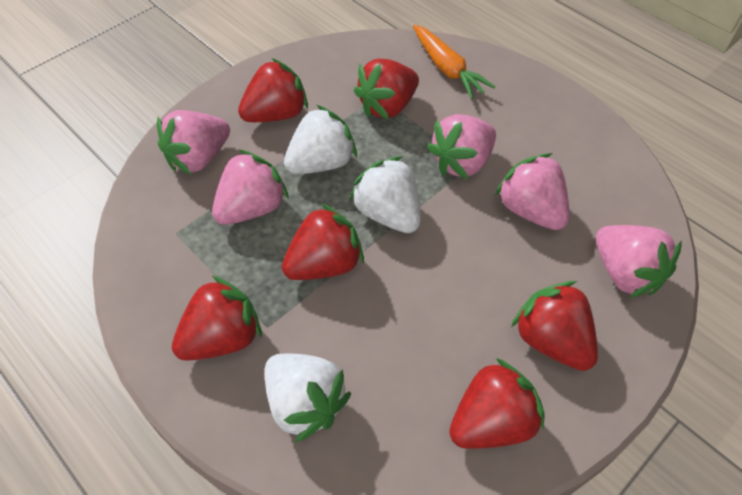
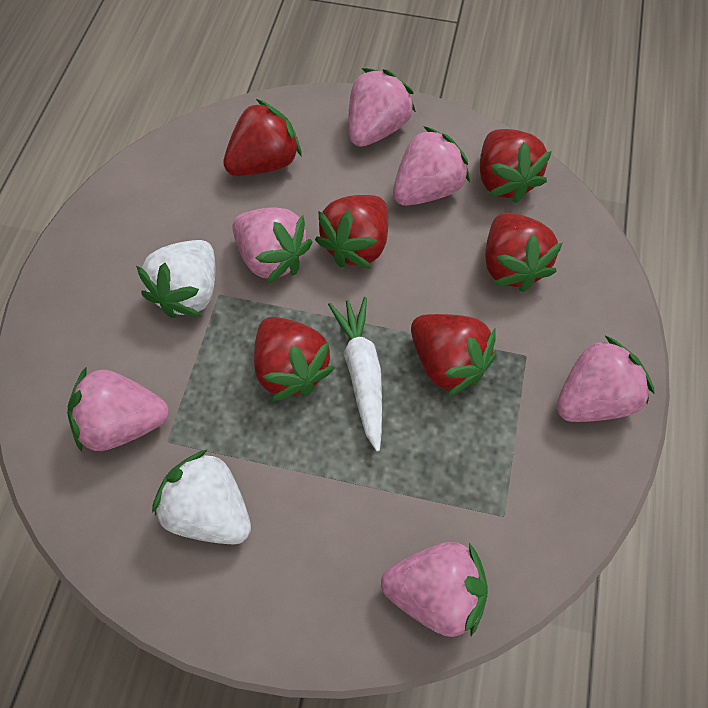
orange carrot: [413,25,495,99] = 1 -> none = 0
pink strawberry: [157,110,230,175] [212,149,289,225] [427,114,496,180] [495,153,569,230] [596,225,682,298] = 5 -> [67,366,169,452] [232,208,312,284] [348,68,416,147] [381,542,488,637] [393,126,470,206] [556,336,654,422] = 6
white carrot: none = 0 -> [328,297,382,452] = 1
white strawberry: [265,354,351,443] [284,105,357,174] [349,156,421,233] = 3 -> [136,240,215,318] [152,449,251,544] = 2

